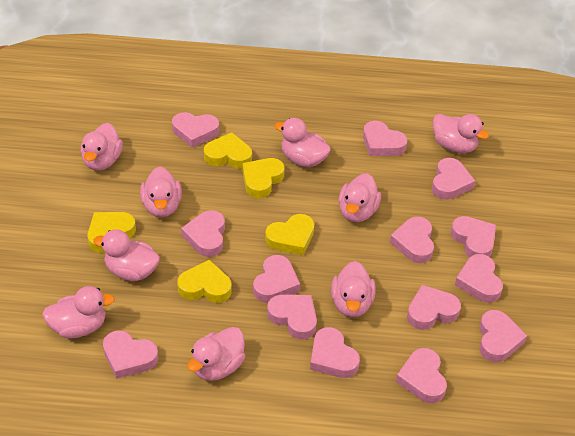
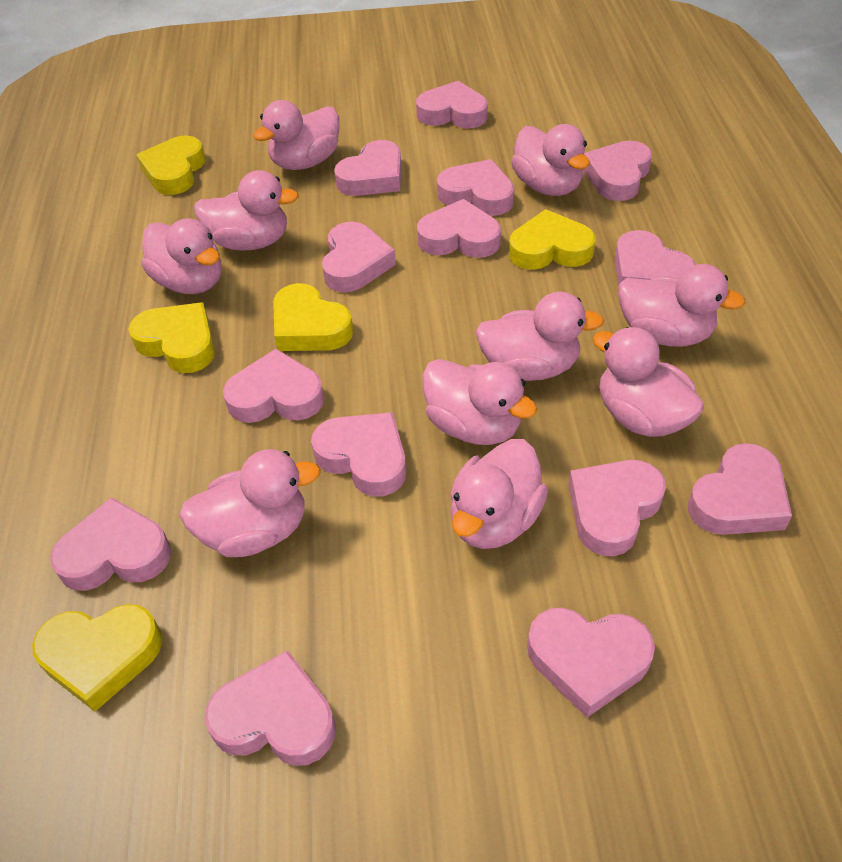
pink duck: [42,286,115,338] [81,123,123,170] [93,229,160,281] [140,167,182,217] [187,327,245,381] [274,118,331,167] [331,261,376,317] [338,173,381,222] [433,114,489,153] = 9 -> [141,218,222,294] [179,449,321,557] [194,170,299,251] [253,100,339,170] [422,359,537,445] [450,439,548,549] [476,292,604,381] [511,124,590,196] [592,327,704,437] [618,264,745,347] = 10

